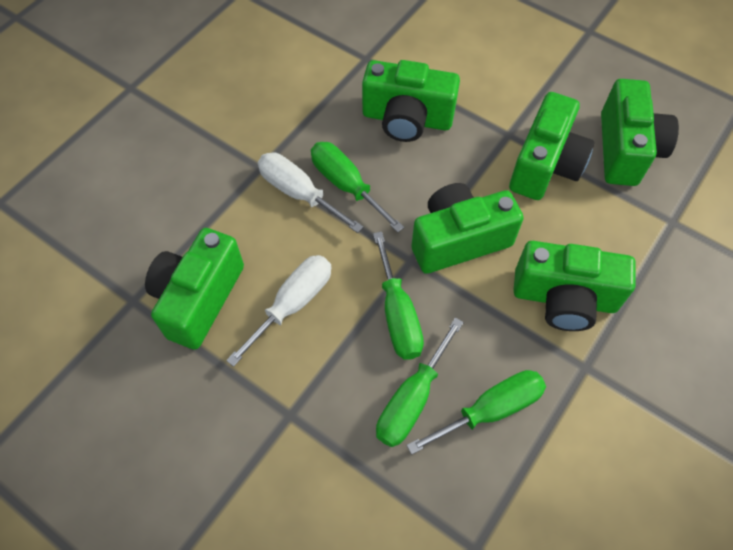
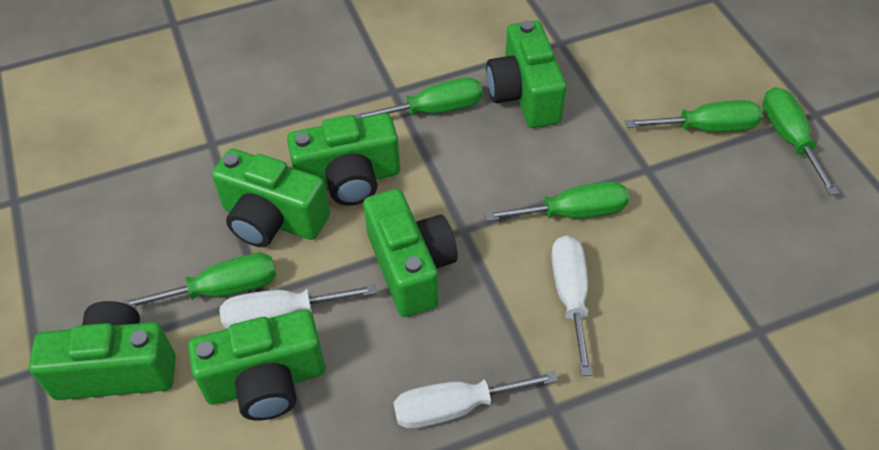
green screwdriver: [311,142,404,233] [373,231,424,360] [376,317,464,447] [406,370,546,455] = 4 -> [121,253,276,308] [354,77,483,119] [485,181,629,221] [625,100,762,132] [763,87,839,196] = 5
white screwdriver: [226,255,331,367] [258,152,363,233] = 2 -> [220,284,377,329] [393,371,558,429] [551,236,592,376] = 3

